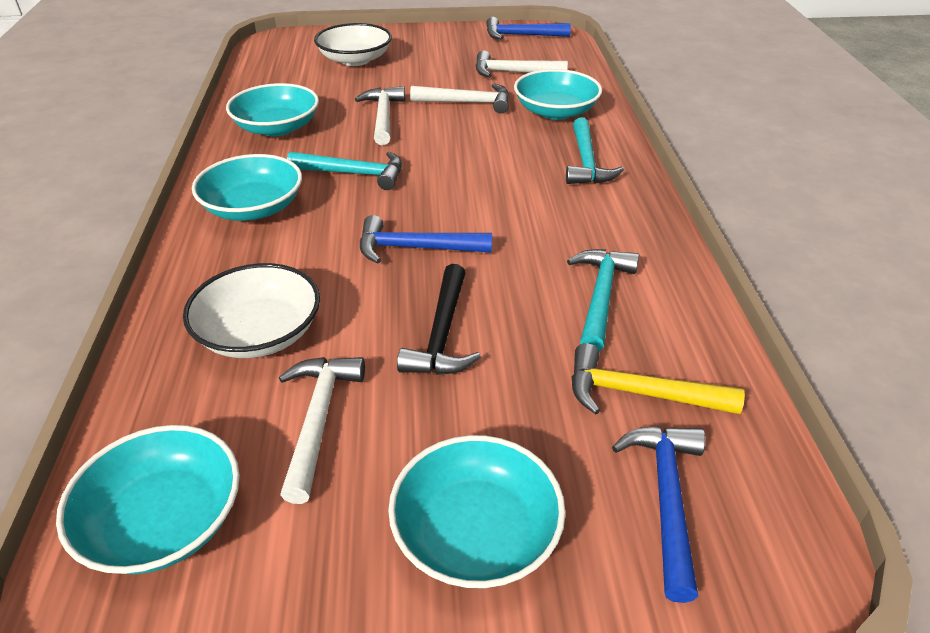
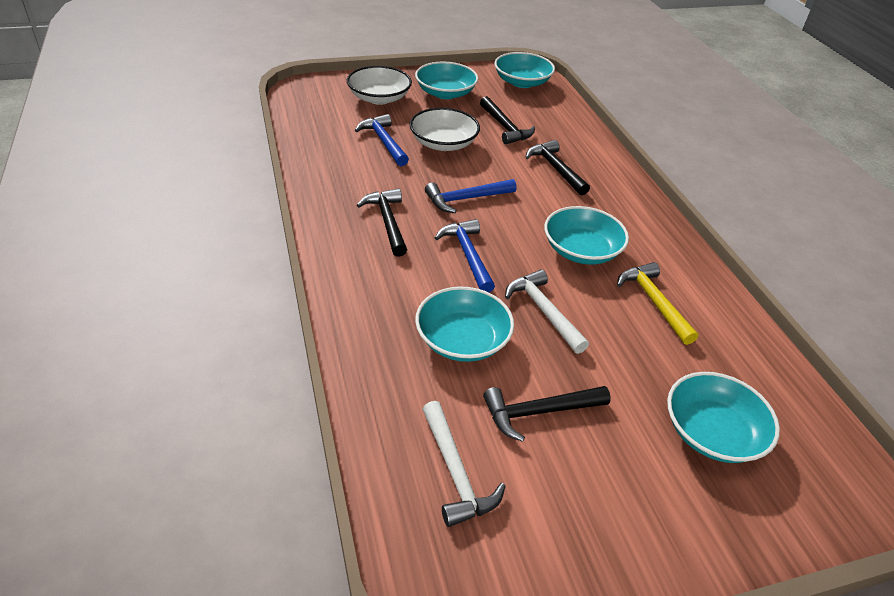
black hammer: [397,264,481,375] = 1 -> [357,188,407,257] [480,96,535,144] [483,386,611,442] [526,140,590,195] = 4
turquoise hammer: [287,152,402,190] [566,118,624,184] [567,249,639,351] = 3 -> none = 0
white hammer: [279,357,365,504] [355,86,405,145] [410,84,509,114] [475,51,568,77] = 4 -> [422,401,505,527] [505,269,589,354] = 2

